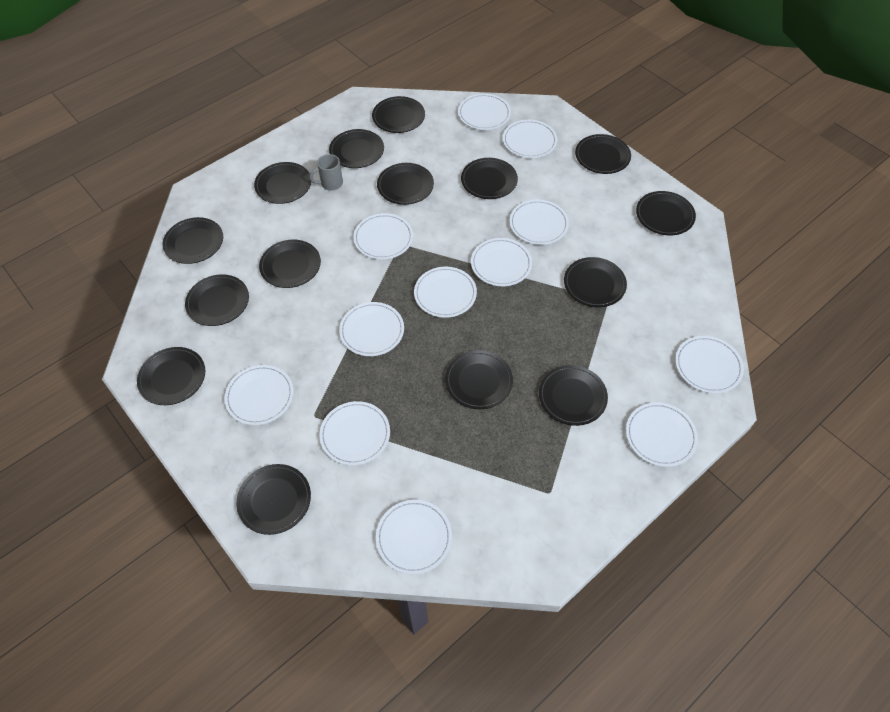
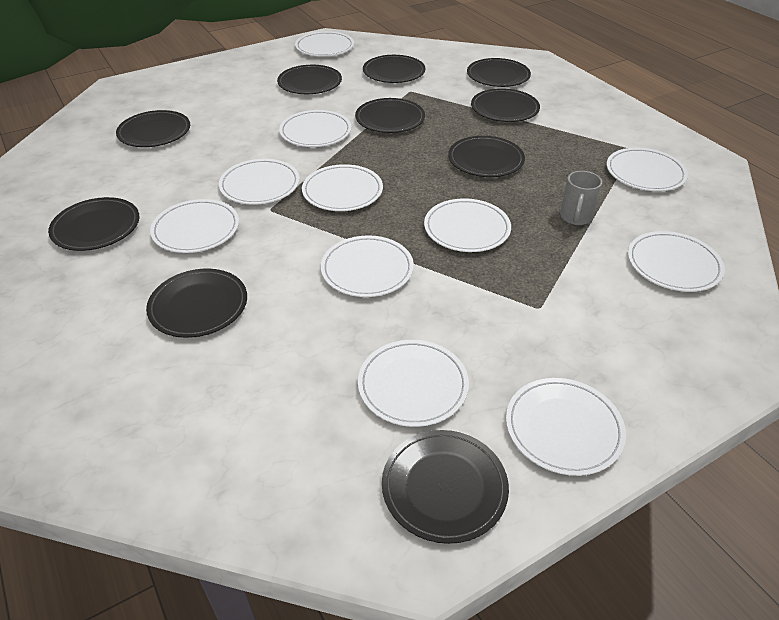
black plate: [137,347,205,405] [163,217,223,264] [185,274,249,326] [236,464,311,535] [254,162,311,204] [259,239,321,288] [329,129,384,168] [372,96,425,133] [377,163,434,205] [445,350,513,409] [461,158,518,199] [539,365,608,426] [564,257,627,307] [575,134,631,174] [636,191,696,236] = 15 -> [48,197,139,251] [116,110,190,147] [146,269,247,338] [277,65,342,94] [355,98,425,133] [363,55,425,83] [382,430,509,544] [448,136,525,177] [467,58,531,87] [471,88,540,122] = 10
white plate: [225,365,294,425] [319,401,390,465] [339,302,404,356] [353,213,413,260] [376,500,452,574] [414,267,477,318] [458,93,511,130] [471,238,532,286] [503,120,557,158] [510,200,569,245] [626,402,698,467] [675,336,744,394] = 12 -> [150,199,239,253] [219,159,300,205] [279,110,351,147] [295,31,354,56] [302,164,383,211] [321,235,414,297] [358,340,469,427] [424,198,511,252] [506,378,626,476] [607,148,688,191] [628,231,725,292] = 11

